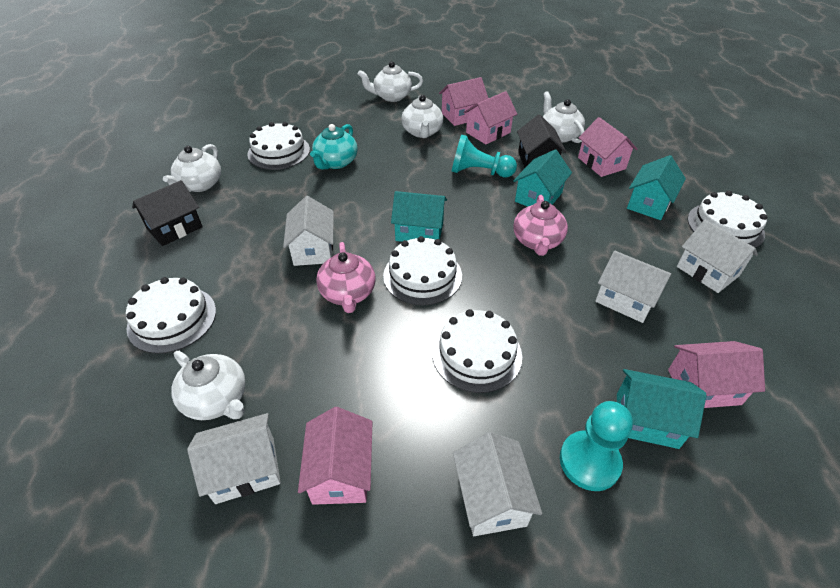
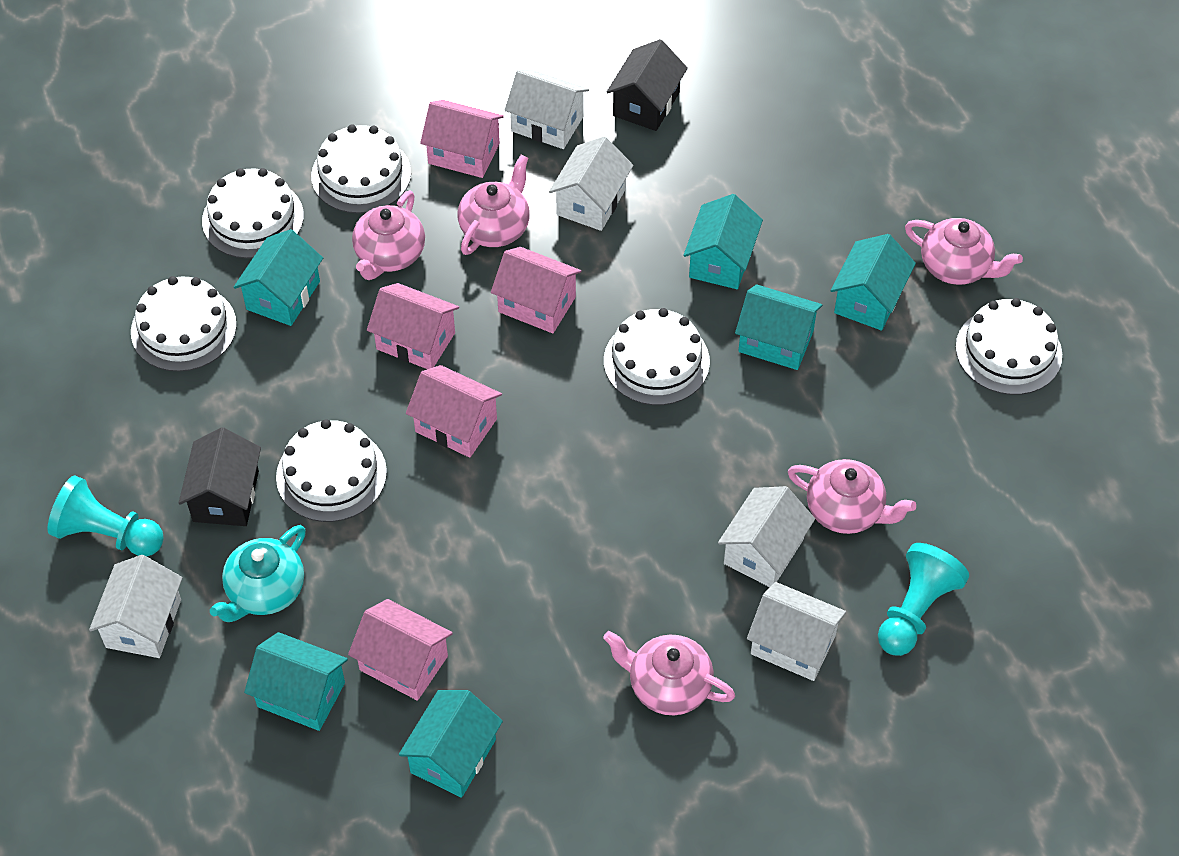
pink teapot: [316,242,375,313] [513,195,568,256] = 2 -> [352,191,425,280] [458,155,530,255] [603,631,735,715] [788,459,916,534] [905,218,1023,285] = 5
turquoise house: [391,191,447,242] [513,149,572,207] [617,369,707,449] [627,155,686,220] = 4 -> [234,229,323,326] [244,632,348,731] [399,690,503,798] [683,194,763,289] [735,284,822,370] [830,234,916,331] = 6
white cake: [126,277,216,354] [247,122,310,170] [383,236,462,305] [432,309,522,393] [687,191,767,248] = 5 -> [131,276,237,372] [202,168,304,259] [276,419,387,522] [311,125,411,213] [604,308,710,405] [956,298,1062,395] = 6
white teapot: [163,144,221,192] [171,351,245,420] [358,61,423,102] [401,95,443,138] [543,91,585,143] = 5 -> none = 0

